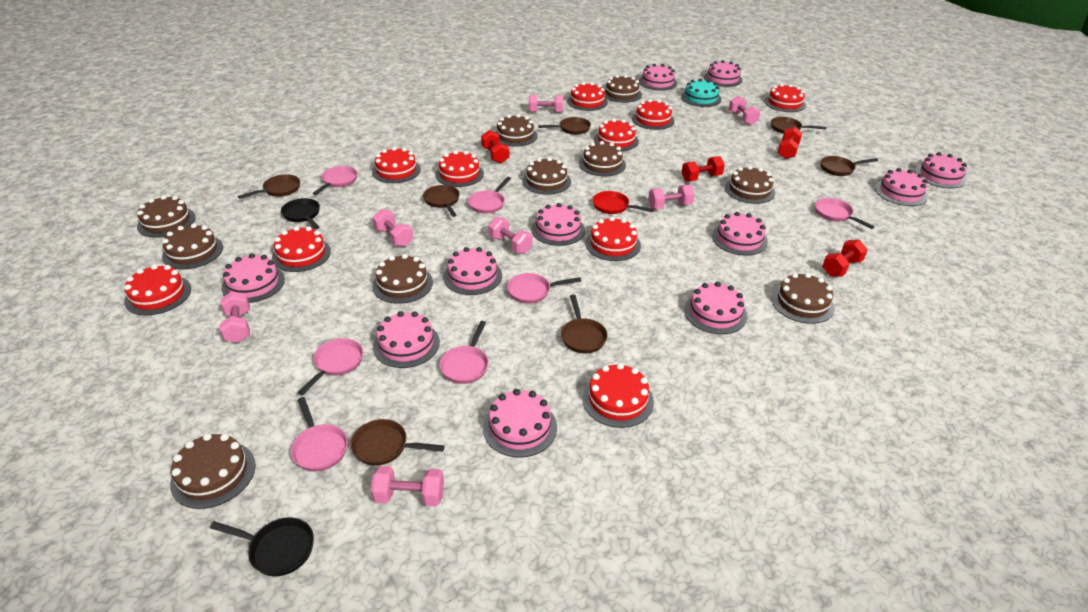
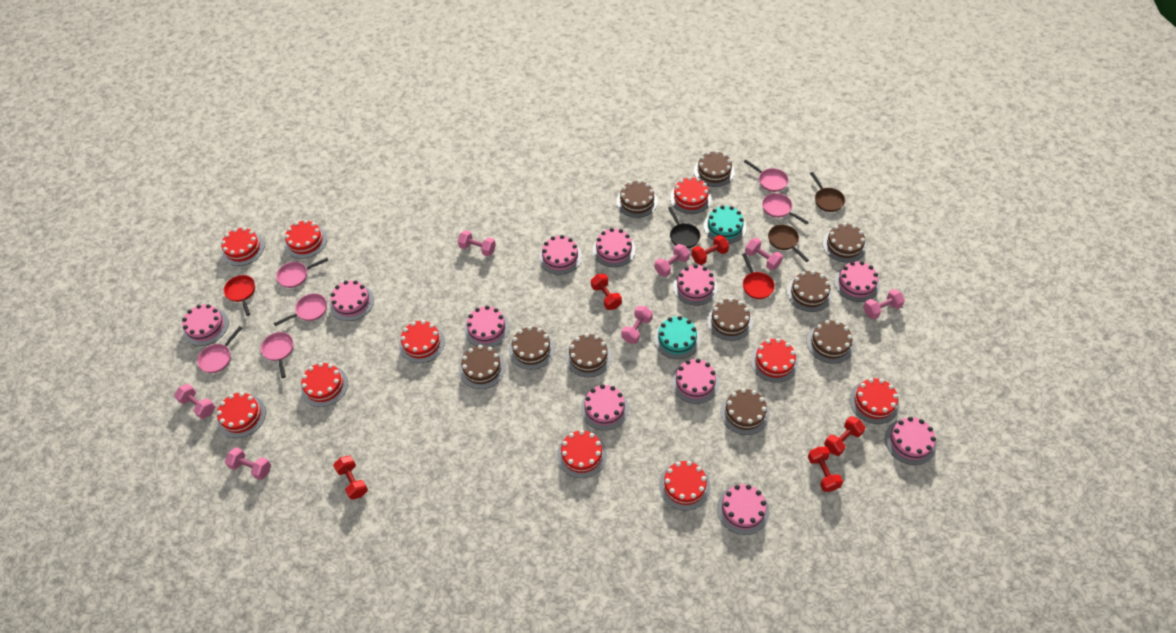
black pan: [210,518,314,576] [281,198,320,229] = 2 -> [668,207,700,249] = 1
brown pan: [238,174,300,199] [351,419,445,466] [423,185,460,217] [538,117,591,135] [561,294,608,353] [771,117,826,134] [820,156,878,176] = 7 -> [768,225,809,262] [810,172,845,212] = 2
pink pan: [291,397,348,471] [298,338,363,395] [312,166,357,195] [439,321,489,384] [468,177,511,214] [507,273,581,304] [815,198,875,229] = 7 -> [197,326,242,373] [261,332,294,378] [273,293,327,326] [276,258,328,288] [744,160,789,192] [762,193,808,224] = 6
red dumbbell: [481,130,509,163] [681,156,725,181] [778,127,802,159] [822,240,868,277] = 4 -> [333,456,368,500] [591,274,622,310] [691,235,729,265] [808,447,843,492] [824,416,866,456] = 5
red pan: [593,191,654,214] = 1 -> [223,275,255,316] [742,253,775,299] = 2
turquoise cake: [681,79,721,107] = 1 -> [654,316,700,359] [704,205,746,244] = 2

